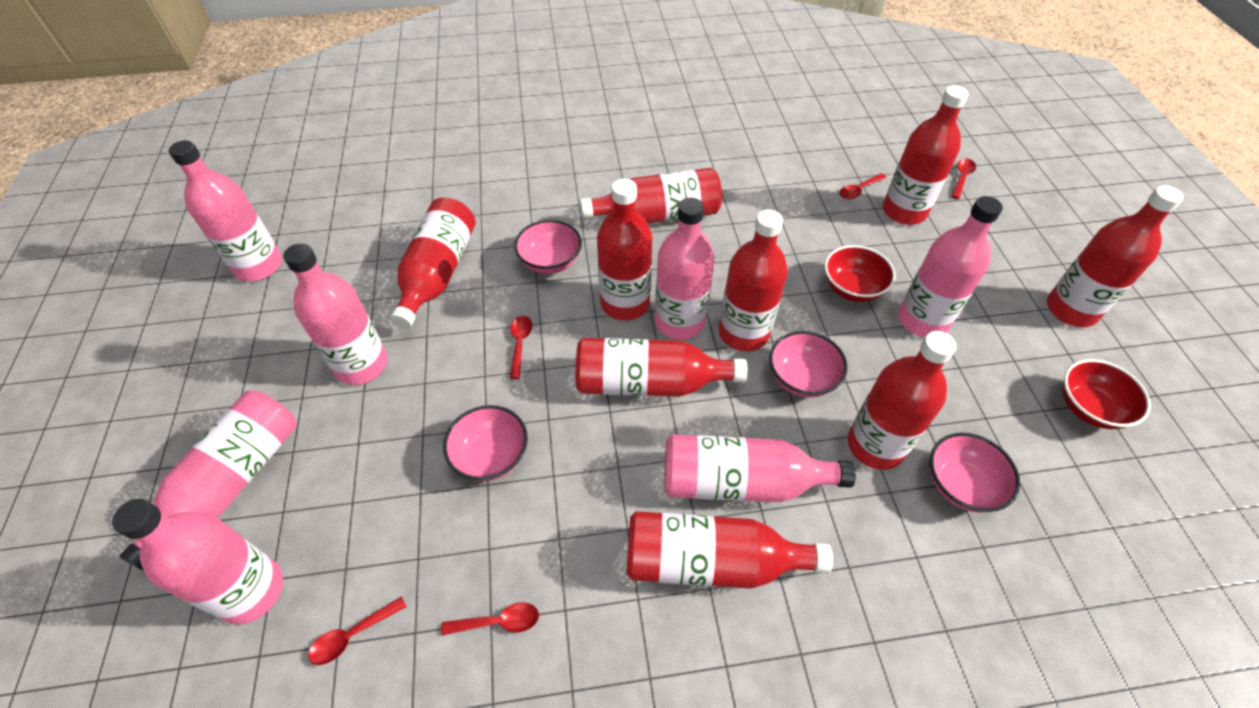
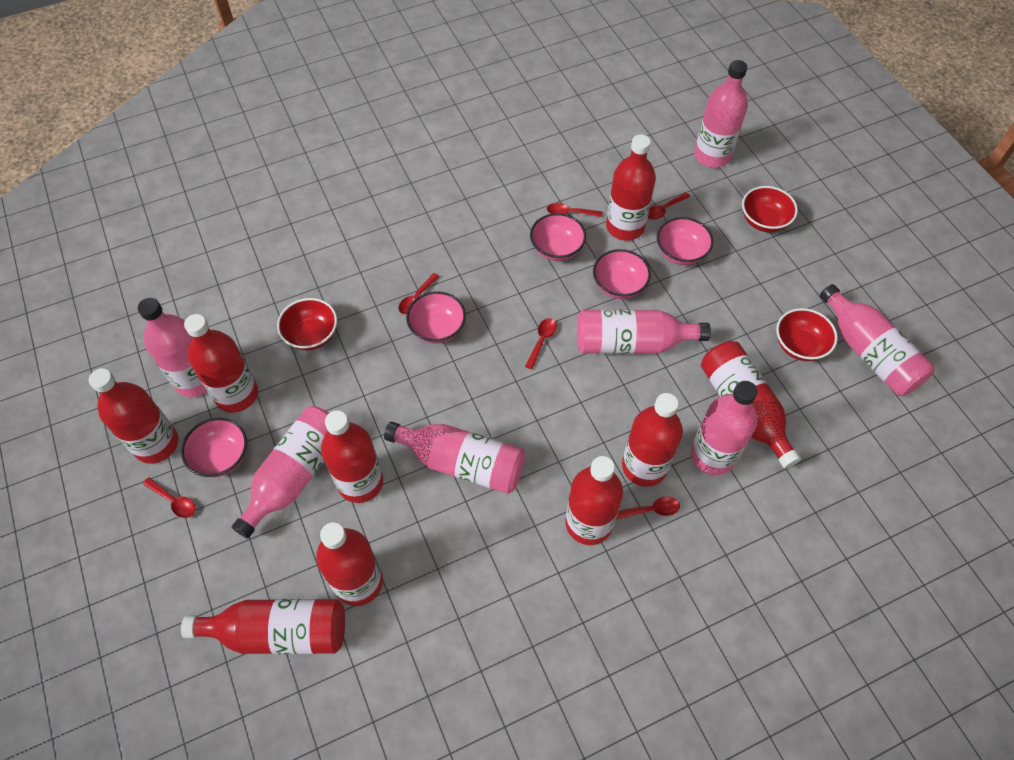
pink bowl: [443,405,528,481] [514,220,582,274] [769,331,848,398] [930,433,1020,512] = 4 -> [181,418,247,477] [406,291,466,344] [530,213,586,261] [593,249,651,299] [657,217,713,265] = 5
red bowl: [825,245,896,302] [1062,359,1151,429] = 2 -> [277,298,337,350] [742,186,798,232] [776,308,838,361] = 3
red spoon: [308,596,407,665] [441,602,539,635] [510,316,532,379] [839,173,887,199] [951,159,976,199] = 5 -> [143,477,196,518] [399,273,439,314] [525,318,557,369] [547,203,602,217] [616,497,680,520] [648,192,690,220] = 6

